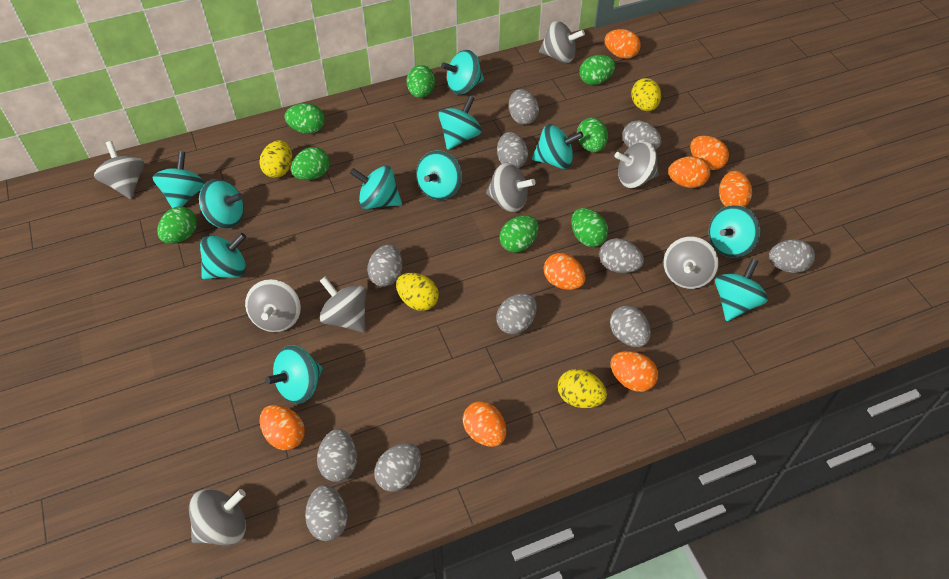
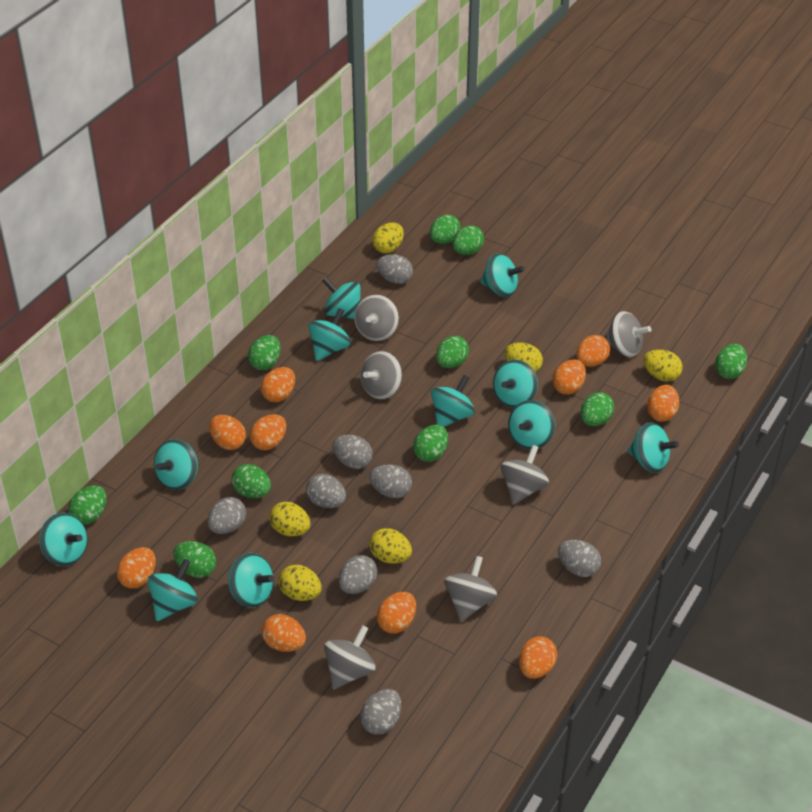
green egg: [157,206,197,244] [285,103,325,134] [291,147,330,180] [407,65,435,98] [500,215,538,253] [571,208,608,247] [577,118,608,152] [579,55,615,85] = 8 -> [68,485,107,524] [173,541,216,578] [231,464,271,498] [248,335,281,370] [413,425,448,462] [430,214,461,244] [436,336,469,368] [453,225,484,255] [580,392,614,426] [715,344,747,379] = 10
grey egg: [305,485,348,541] [317,429,357,482] [367,244,402,287] [374,443,421,492] [496,293,537,334] [497,132,528,168] [509,89,539,125] [599,238,644,273] [610,305,651,347] [622,120,661,150] [769,239,815,273] = 11 -> [208,497,246,534] [306,474,346,508] [333,435,373,469] [339,555,378,594] [360,689,401,735] [369,464,412,498] [376,254,413,284] [558,540,601,577] = 8
grey spinning top: [94,141,144,199] [189,489,246,546] [245,279,301,332] [320,277,366,332] [486,163,536,212] [539,21,585,63] [615,141,659,188] [663,236,719,289] = 8 -> [324,625,376,690] [354,295,399,341] [360,351,402,399] [444,556,497,622] [501,445,549,505] [604,311,651,357] = 6
orange egg: [259,405,305,450] [463,401,506,447] [544,253,586,290] [605,29,641,59] [610,351,658,392] [668,156,711,188] [690,136,729,170] [719,171,752,207] = 8 -> [116,547,156,589] [209,415,246,450] [249,414,286,450] [261,367,295,402] [262,614,306,652] [377,592,416,633] [519,636,557,679] [553,359,586,395] [576,335,610,367] [647,385,679,422] = 10
yellow egg: [259,140,292,178] [396,273,439,311] [558,369,607,408] [631,78,661,111] = 4 -> [269,502,311,536] [279,564,322,601] [369,528,412,564] [372,222,404,254] [505,342,543,373] [643,349,682,382] = 6

